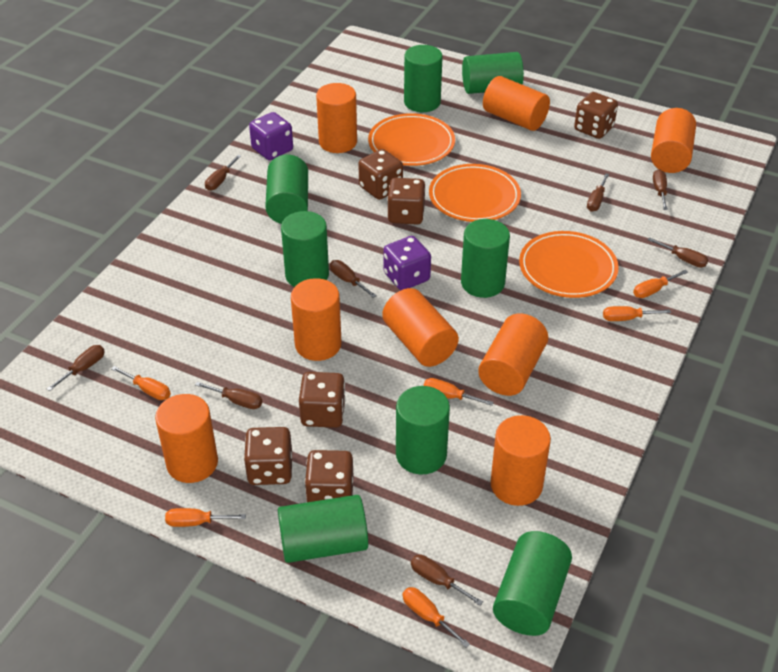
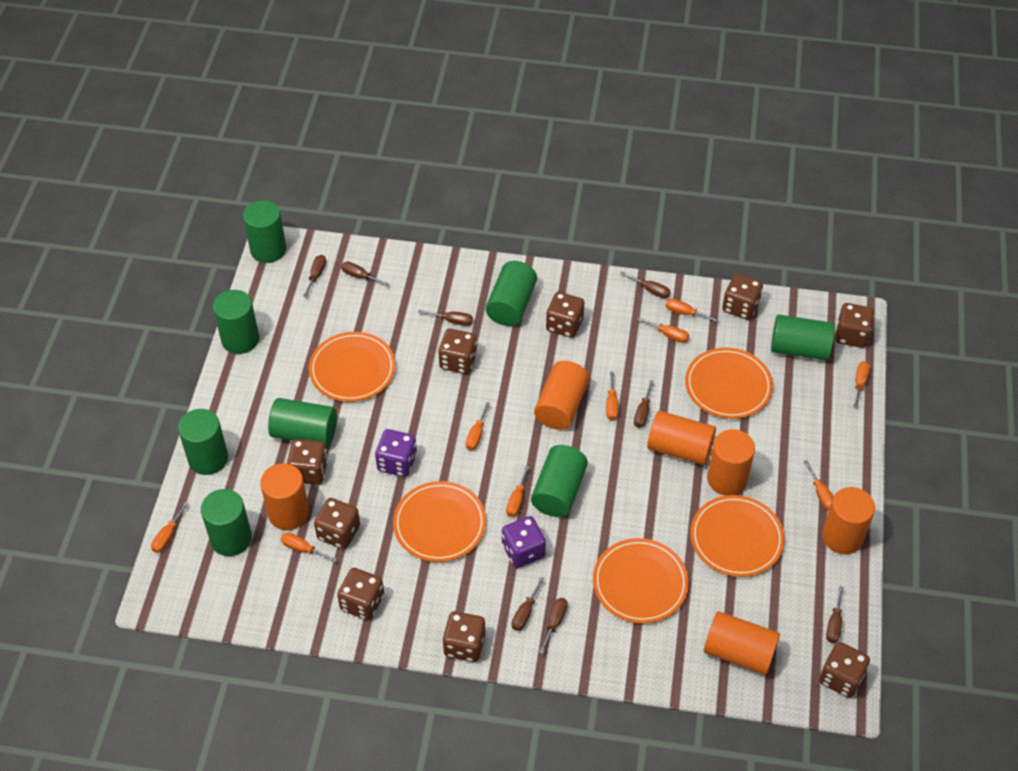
brown dice: [244,427,292,485] [299,372,346,428] [305,450,354,502] [358,149,403,200] [387,178,426,225] [574,92,618,139] = 6 -> [287,439,328,485] [314,498,360,549] [337,568,384,620] [438,329,477,374] [443,611,485,662] [546,292,584,338] [722,274,763,320] [819,642,870,698] [835,303,874,348] = 9
orange cylinder: [155,394,218,483] [291,278,342,361] [316,83,357,153] [382,288,459,367] [478,313,548,396] [483,76,550,131] [490,415,551,506] [651,108,696,173] = 8 -> [260,463,309,530] [534,361,589,430] [647,411,716,465] [704,611,780,675] [707,429,755,496] [822,487,875,554] = 6
orange plate: [368,113,455,166] [429,164,521,222] [519,231,619,298] = 3 -> [309,332,396,402] [393,481,486,562] [593,538,689,624] [685,347,773,419] [690,495,785,577] = 5
orange screwdriver: [111,366,171,400] [165,508,246,527] [402,587,470,648] [423,378,494,406] [603,306,671,321] [633,270,688,298] = 6 -> [151,502,189,553] [281,533,337,562] [466,402,490,450] [506,466,530,517] [606,372,618,420] [636,317,689,343] [666,299,719,322] [804,460,834,510] [853,361,870,408] = 9

